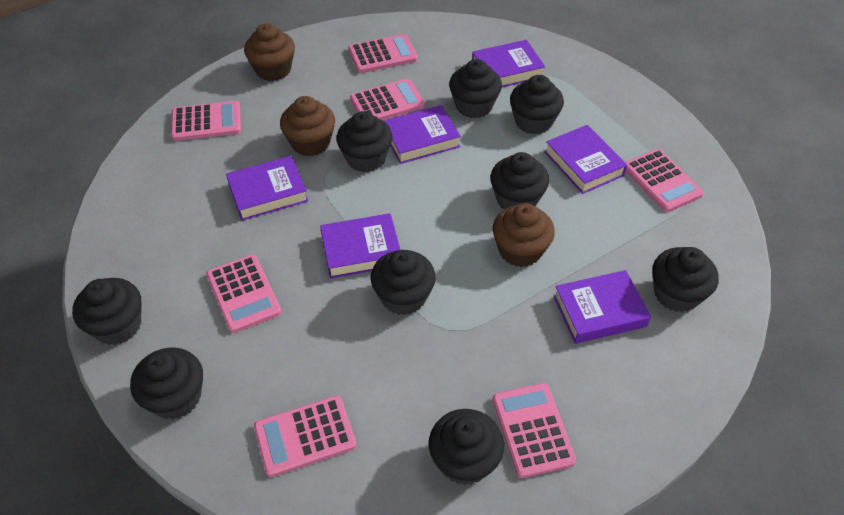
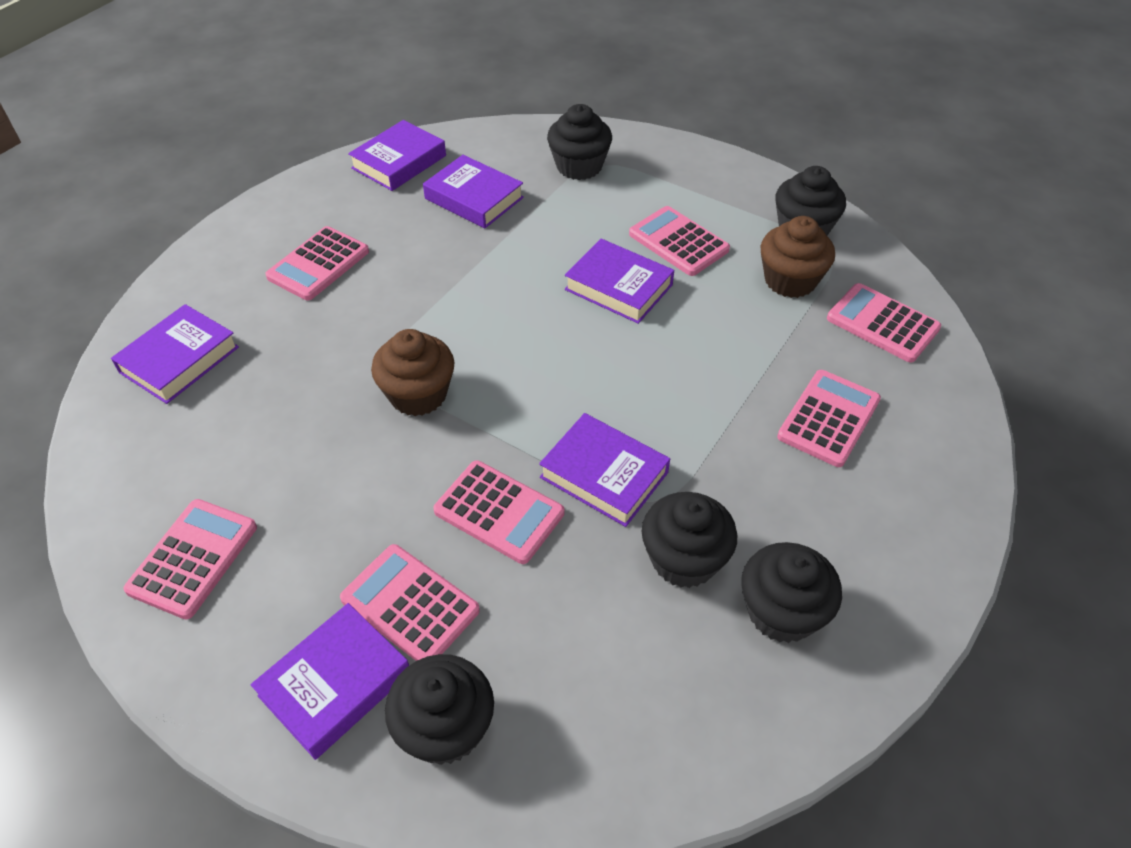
black cupcake: [72,278,142,345] [130,347,203,420] [336,111,393,172] [371,250,436,315] [429,409,504,485] [449,59,502,118] [490,152,549,209] [510,75,564,135] [652,247,719,312] = 9 -> [385,654,494,765] [547,104,612,180] [642,492,737,588] [741,542,842,643] [775,166,846,236] = 5
brown cupcake: [244,23,295,81] [280,96,335,157] [493,203,555,267] = 3 -> [371,329,454,416] [760,216,835,298] = 2

